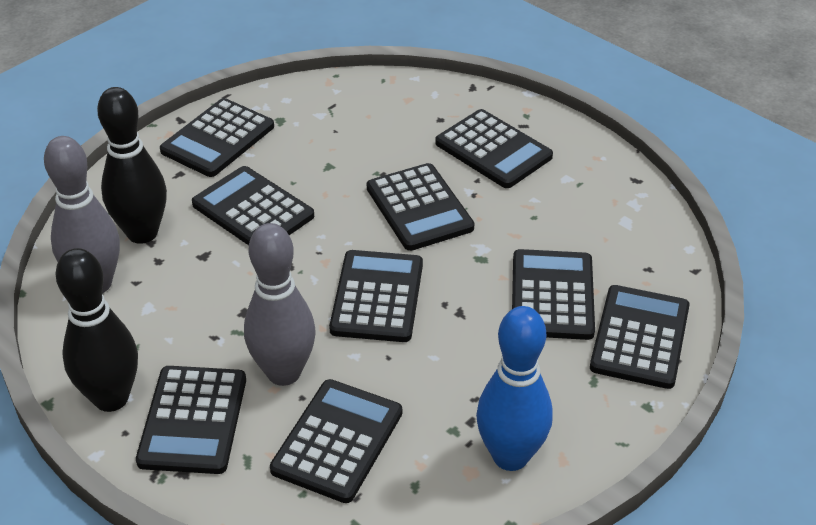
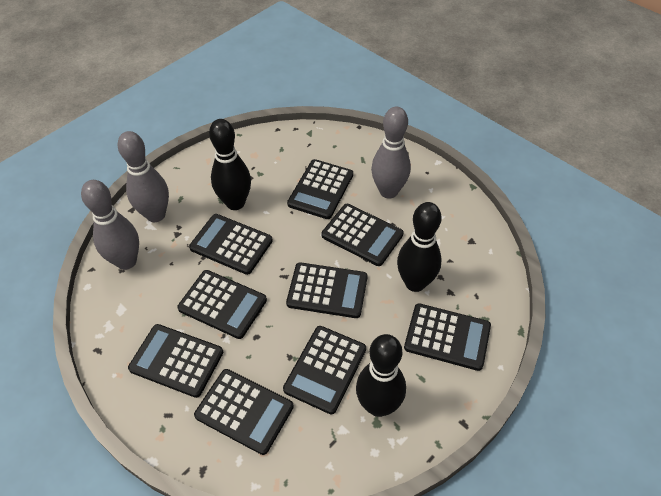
black bowling pin: [55,248,138,412] [97,87,167,244] = 2 -> [209,119,251,210] [356,334,406,417] [397,202,442,292] = 3
blue bowling pin: [476,306,553,471] = 1 -> none = 0
grey bowling pin: [44,136,120,293] [244,223,315,386] = 2 -> [81,180,139,270] [118,131,169,222] [371,107,411,198] = 3

